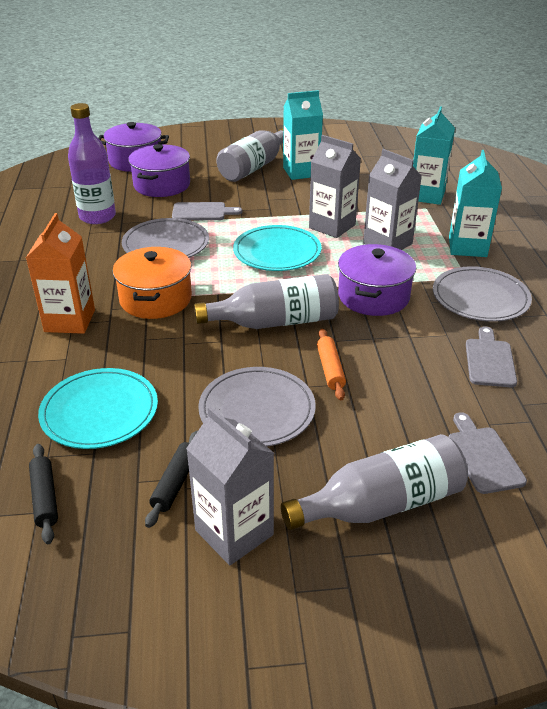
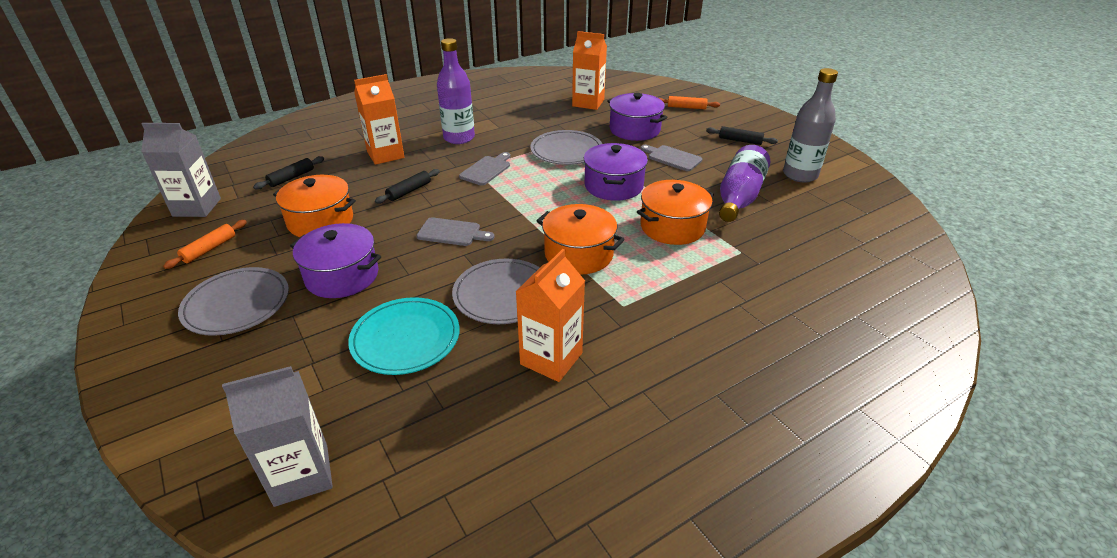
black rolling pin: [29,444,58,544] [145,430,198,528] = 2 -> [253,156,324,190] [375,169,440,204] [706,126,778,145] = 3
grey bottle: [194,274,339,329] [216,128,283,182] [281,434,468,530] = 3 -> [783,68,838,183] = 1
grey carton: [186,407,274,565] [309,135,361,238] [363,149,422,250] = 3 -> [141,123,221,217] [222,366,333,507] = 2
orange carton: [26,213,95,334] = 1 -> [354,74,405,165] [516,249,585,382] [572,31,607,110] = 3
orange pot: [113,247,192,319] = 1 -> [273,175,356,237] [536,204,625,275] [637,180,714,245] = 3
orange rolling pin: [317,329,346,400] = 1 -> [163,220,247,269] [659,96,720,109] = 2
purple bottle: [68,103,116,224] = 1 -> [437,38,475,144] [719,145,770,222] = 2
turquoise carton: [283,90,323,180] [413,107,455,205] [449,150,502,257] = 3 -> none = 0
turquoise plate: [38,368,158,449] [233,225,321,271] = 2 -> [348,297,460,375] = 1

